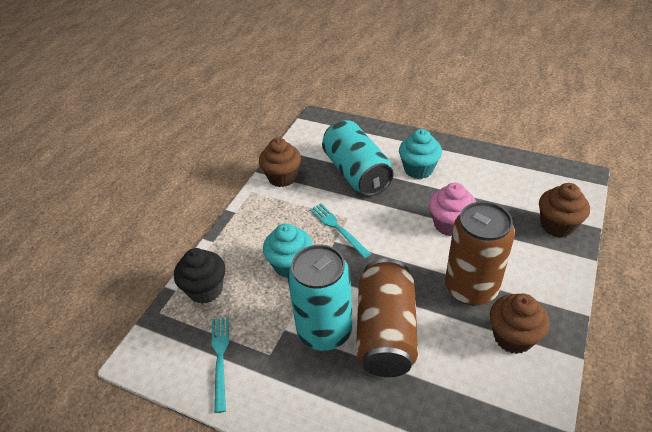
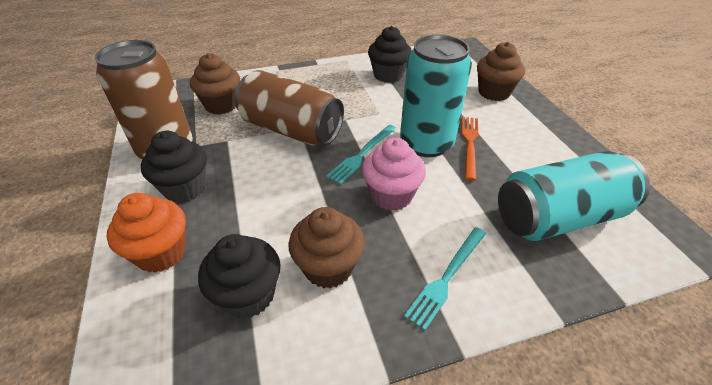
black cupcake: [174,248,225,304] = 1 -> [141,131,207,203] [198,234,281,319] [368,26,412,83] = 3
orange cupcake: none = 0 -> [107,193,186,273] = 1
orange fork: none = 0 -> [462,117,478,181] = 1
turquoise cupcake: [263,223,313,278] [399,129,442,179] = 2 -> none = 0

